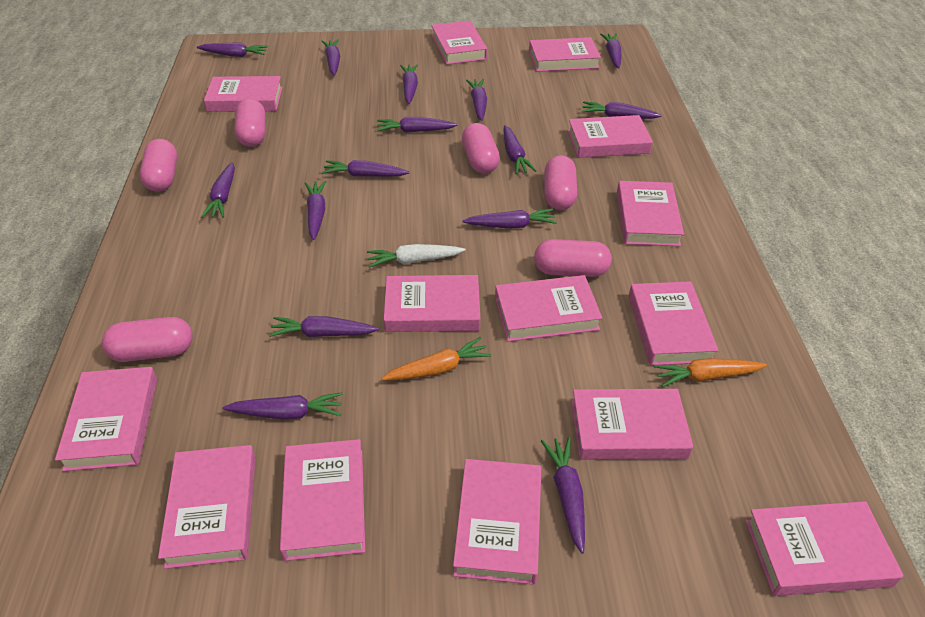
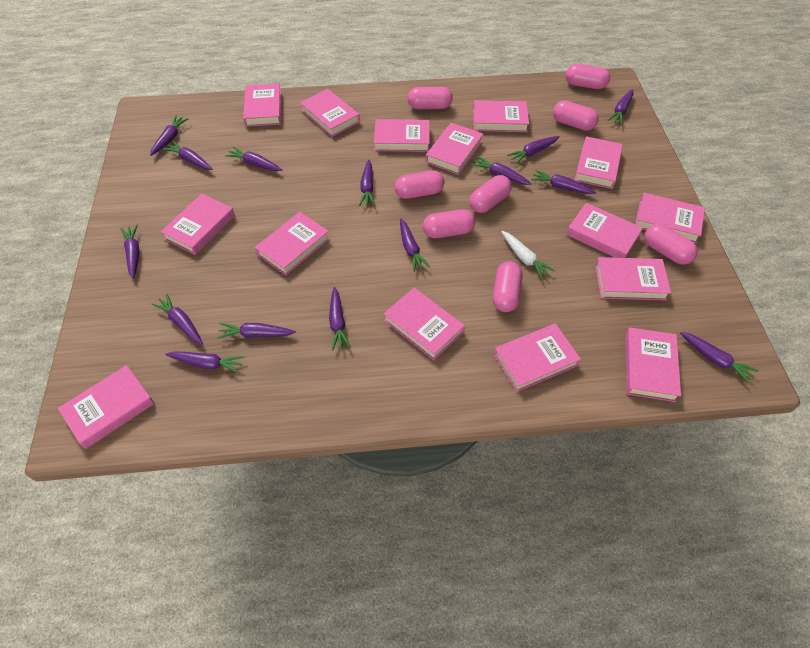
orange carrot: [381,337,491,381] [654,358,767,387] = 2 -> none = 0
pink book: [55,367,157,471] [158,445,256,569] [204,76,283,112] [280,439,365,561] [384,275,480,332] [432,21,487,65] [453,459,541,585] [495,275,602,342] [529,37,601,72] [568,115,653,158] [571,389,693,460] [617,181,684,246] [629,281,719,366] [745,501,903,596] = 14 -> [58,365,155,449] [161,194,235,255] [243,83,281,127] [255,212,330,276] [300,89,360,137] [374,119,430,152] [384,288,465,360] [426,123,483,175] [473,100,529,132] [494,324,581,392] [566,203,643,258] [575,136,623,189] [595,257,671,301] [625,327,681,402] [635,193,705,243] = 15
pink capsule: [102,317,193,362] [140,139,177,192] [235,99,265,147] [462,123,500,174] [534,239,612,277] [544,155,577,210] = 6 -> [394,170,444,199] [407,87,453,109] [423,209,476,238] [469,175,512,213] [493,261,522,312] [553,100,599,131] [566,64,610,89] [644,223,698,265] = 8

